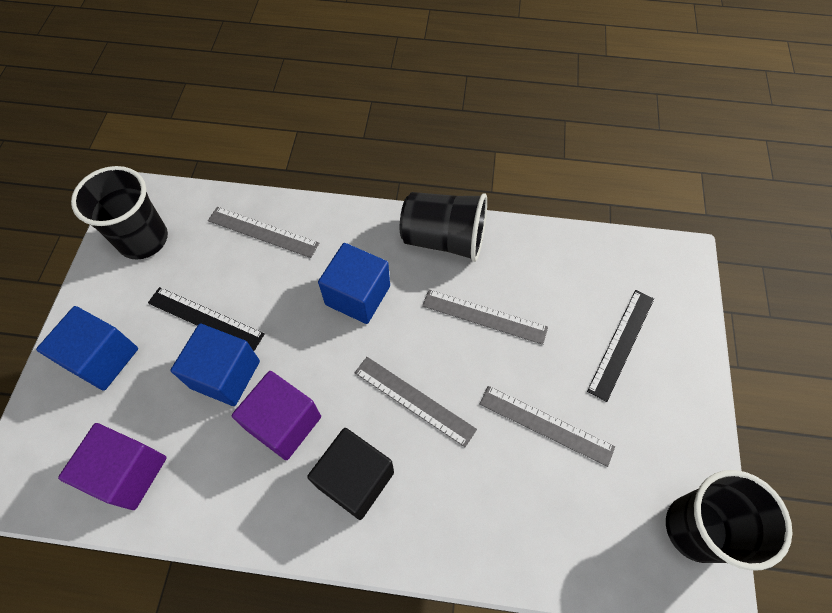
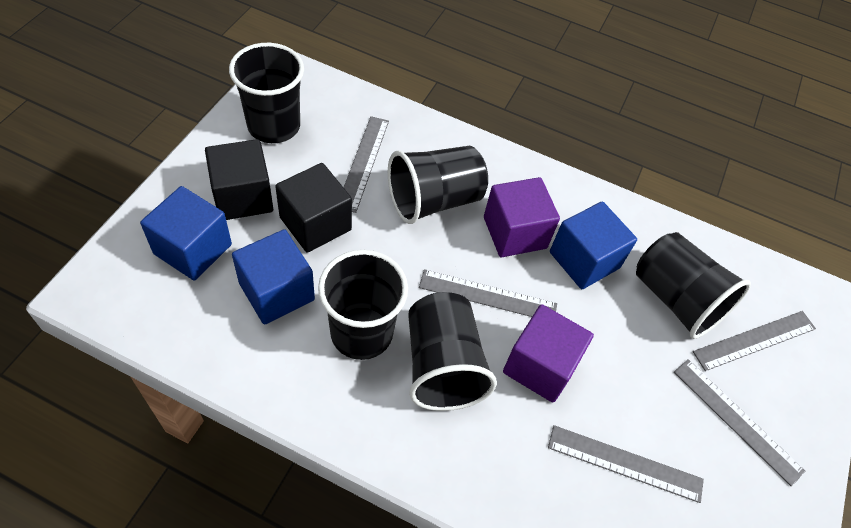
black cube: [307,428,394,520] = 1 -> [205,139,273,220] [275,163,352,253] = 2
black cup: [71,166,168,259] [400,192,487,262] [666,470,792,571] = 3 -> [229,43,304,143] [318,250,408,360] [388,146,488,224] [408,292,497,411] [636,232,751,339] = 5
black ruler: [148,287,265,351] [587,290,654,402] = 2 -> none = 0
grey ruler: [208,207,319,258] [355,357,477,447] [422,290,548,345] [479,386,615,467] = 4 -> [343,116,389,213] [419,269,557,317] [548,425,704,503] [674,359,805,487] [693,311,816,371] = 5

